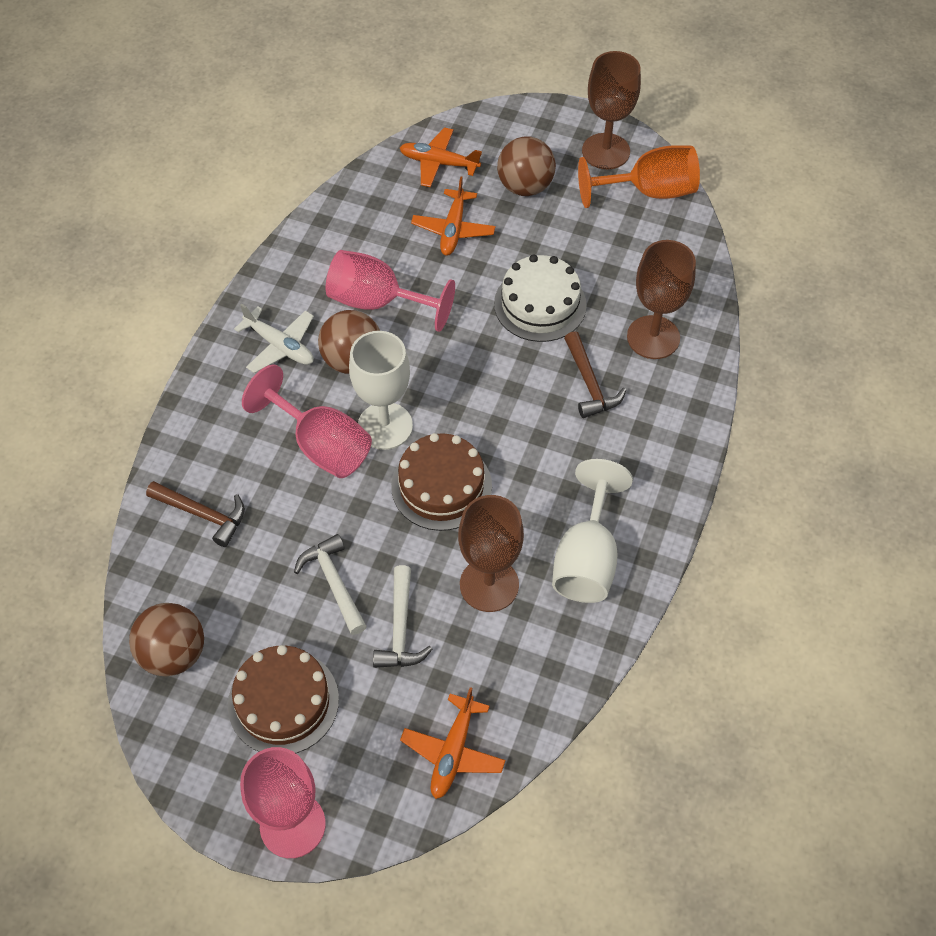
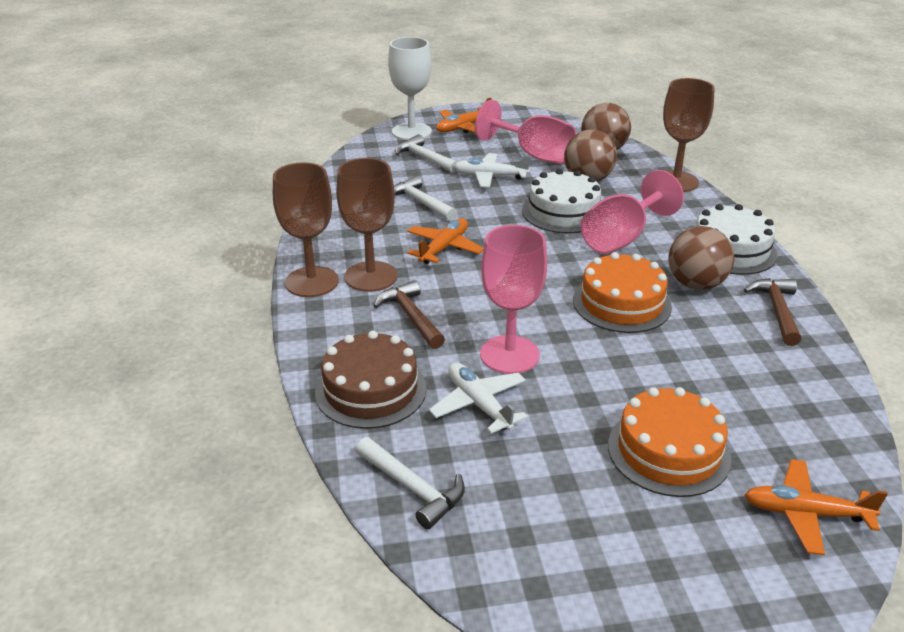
brown cake: [228,645,339,753] [391,433,492,531] = 2 -> [315,331,427,429] = 1
orange cake: none = 0 -> [573,252,672,333] [608,387,732,497] = 2
orange goblet: [578,145,700,208] = 1 -> none = 0
white cake: [494,255,587,342] = 1 -> [522,169,601,233] [696,204,777,275] = 2
white goblet: [349,331,413,450] [552,459,633,603] = 2 -> [388,37,432,140] = 1
white hammer: [294,534,367,635] [373,565,433,668] = 2 -> [356,437,465,529] [394,175,457,221] [395,135,457,173] = 3
white plane: [234,303,314,373] = 1 -> [429,363,528,434] [453,153,531,188] = 2

